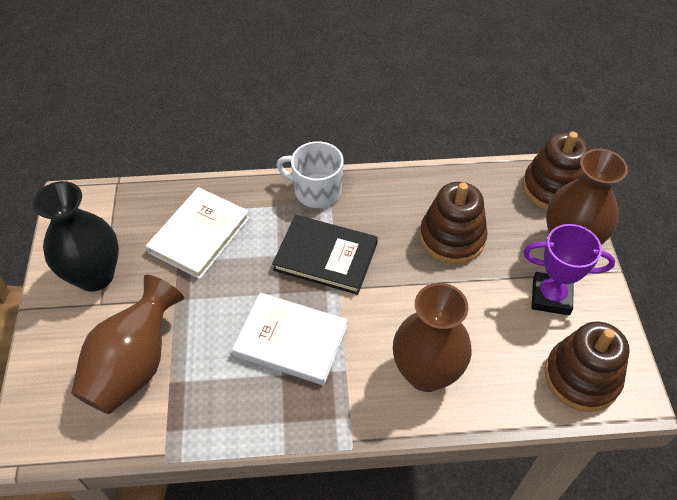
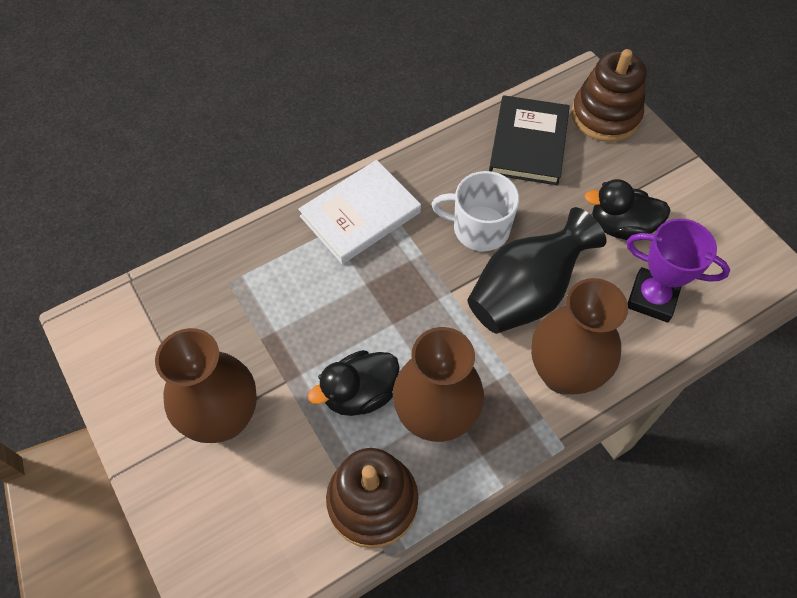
black duck: none = 0 -> [308,350,400,416] [584,179,671,240] = 2
brown stacking toy: [419,182,488,264] [522,132,590,210] [544,321,629,412] = 3 -> [326,448,418,548] [571,49,646,142] = 2
white book: [146,187,250,279] [232,293,348,385] = 2 -> [298,160,421,264] = 1

